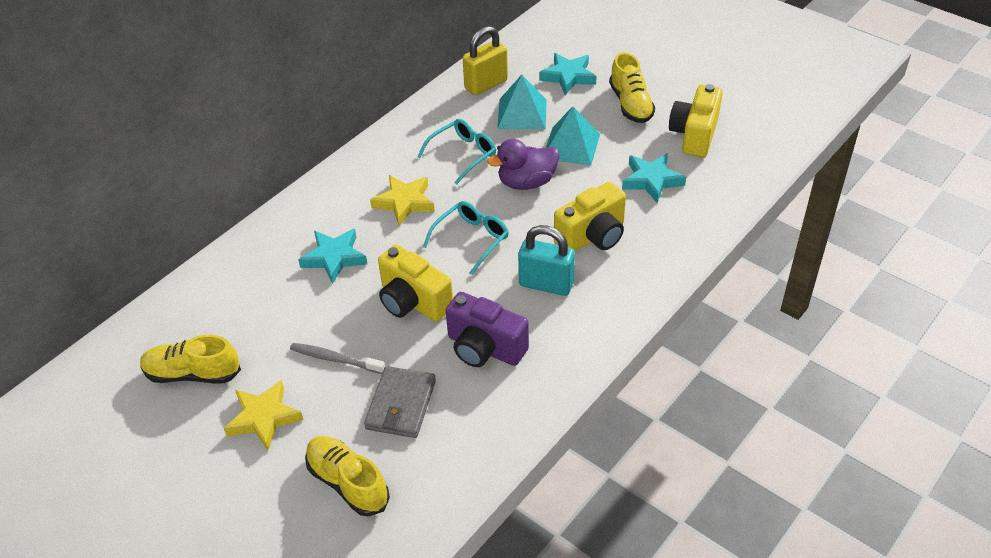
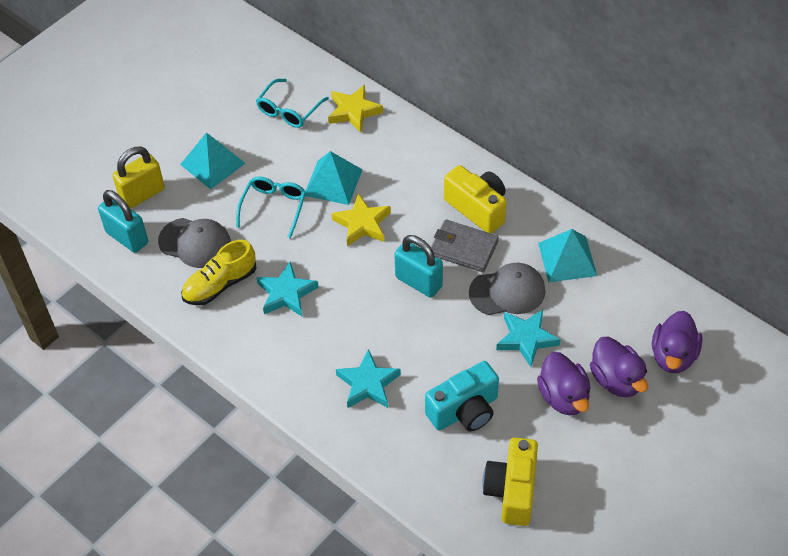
grey cap: none = 0 -> [158,218,231,268] [469,263,545,315] = 2
grey toothbrush: [290,343,385,374] = 1 -> none = 0
purple camera: [446,292,529,367] = 1 -> none = 0
purple duck: [487,139,560,190] = 1 -> [537,352,590,415] [590,337,648,397] [652,311,702,373] = 3
turquoise camera: none = 0 -> [425,361,499,432] = 1
turquoise padlock: [518,225,575,296] = 1 -> [98,190,148,253] [394,235,443,298] = 2
turquoise pyramid: [497,75,547,130] [546,106,600,166] = 2 -> [180,132,245,189] [305,151,363,205] [538,229,597,282] = 3
yellow camera: [378,244,453,322] [554,182,626,251] [669,84,723,157] = 3 -> [444,165,507,234] [483,437,538,526] = 2
yellow shoe: [140,335,241,383] [305,436,390,516] [609,52,655,123] = 3 -> [181,240,257,305] = 1

